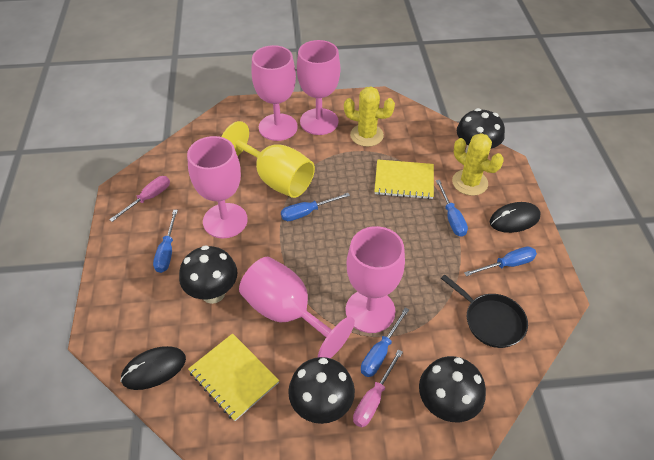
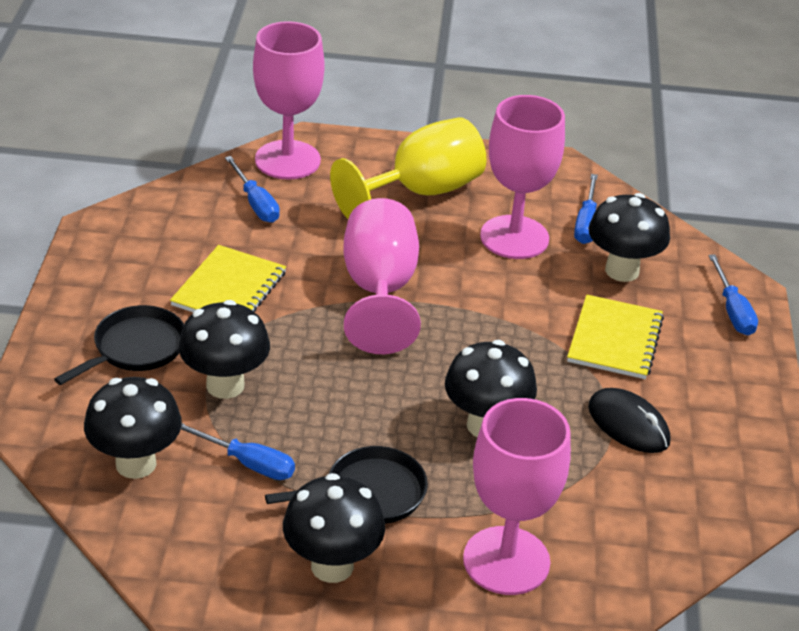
black mouse: [120,346,186,390] [490,202,541,233] = 2 -> [588,388,671,453] = 1
black mushroom: [179,245,238,304] [288,357,355,424] [419,356,486,422] [457,108,505,153] = 4 -> [84,377,182,479] [179,300,270,399] [283,473,385,583] [445,340,537,437] [588,193,670,282] = 5
black pan: [441,274,528,348] = 1 -> [54,305,184,385] [265,446,428,524] = 2
blue screwdriver: [153,210,178,273] [281,193,350,221] [361,308,409,377] [436,180,468,237] [464,247,537,276] = 5 -> [180,423,295,480] [225,156,280,223] [574,174,598,244] [708,254,758,335] = 4
pink goblet: [187,136,248,238] [239,257,355,358] [251,45,298,141] [297,40,340,135] [346,226,405,333] = 5 -> [253,21,325,180] [343,198,421,354] [463,398,571,595] [480,95,565,259] = 4
pink screwdriver: [109,176,170,222] [353,349,403,427] = 2 -> none = 0
yellow cactus: [344,86,395,147] [452,133,503,196] = 2 -> none = 0

